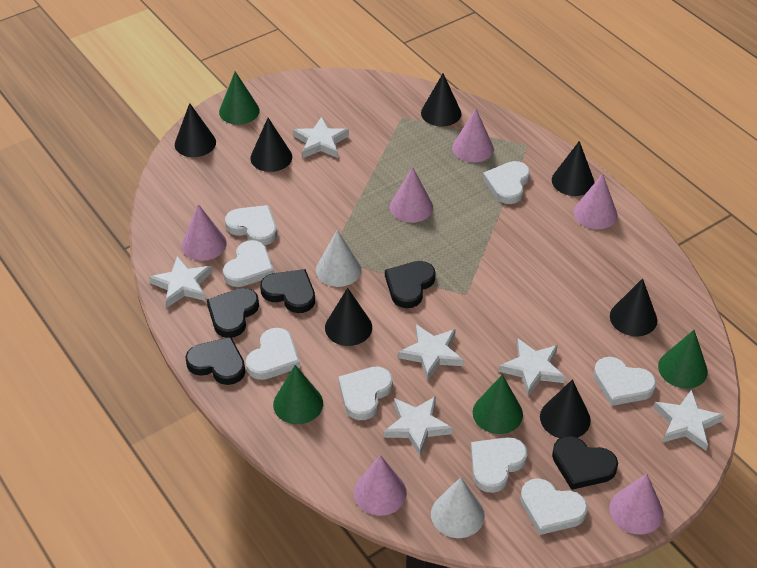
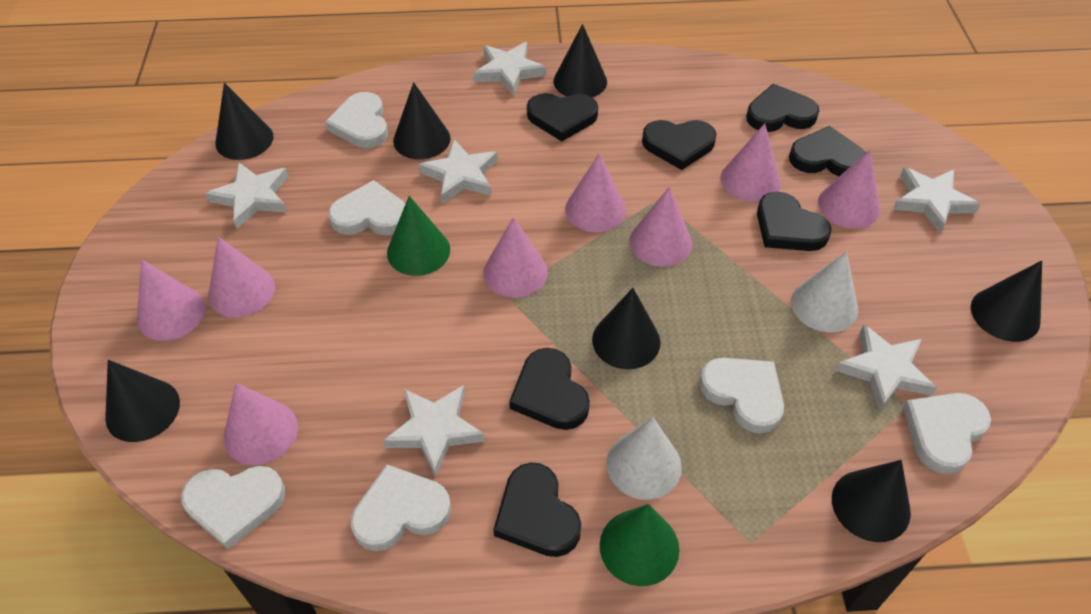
black heart: [185,337,245,385] [207,288,259,338] [260,269,315,313] [385,261,436,308] [552,436,618,490] = 5 -> [493,463,581,557] [509,348,590,430] [527,93,598,141] [642,120,716,170] [746,84,819,132] [757,191,832,251] [789,126,866,176] = 7
green cone: [219,71,260,125] [273,365,323,424] [473,374,523,434] [658,330,708,389] = 4 -> [387,196,450,276] [600,504,679,586] = 2
pink cone: [182,204,227,261] [354,455,407,516] [390,167,433,223] [452,108,494,162] [573,173,617,229] [609,474,663,535] = 6 -> [137,259,205,341] [208,237,275,318] [224,383,298,465] [483,217,548,298] [565,153,626,232] [629,187,692,267] [721,123,780,202] [818,149,880,228] = 8
white heart: [223,240,274,287] [225,205,277,245] [246,328,300,380] [338,366,393,420] [471,437,527,493] [483,161,530,204] [520,478,588,535] [593,357,657,406] = 8 -> [181,466,285,549] [325,92,388,148] [328,180,405,235] [351,465,451,551] [699,358,784,433] [903,393,991,474] = 6

